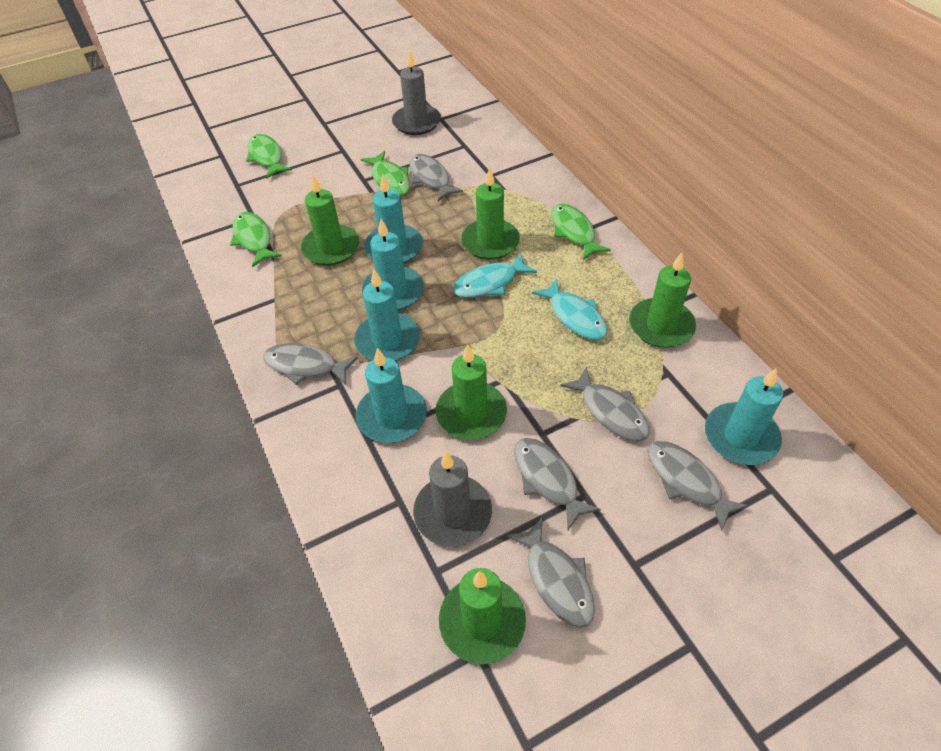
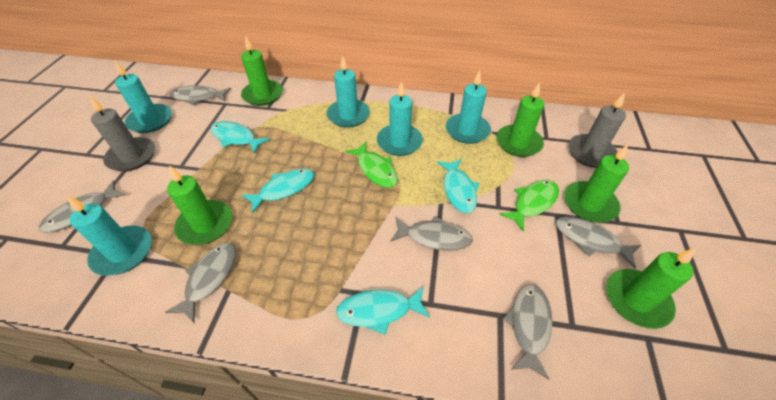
green fish: [230,212,282,267] [246,134,292,179] [361,151,410,196] [551,204,611,260] = 4 -> [345,142,398,188] [500,180,559,232] = 2
turquoise fish: [453,253,537,298] [532,279,607,340] = 2 -> [211,121,270,154] [242,169,314,213] [336,286,430,335] [437,159,479,213] = 4

